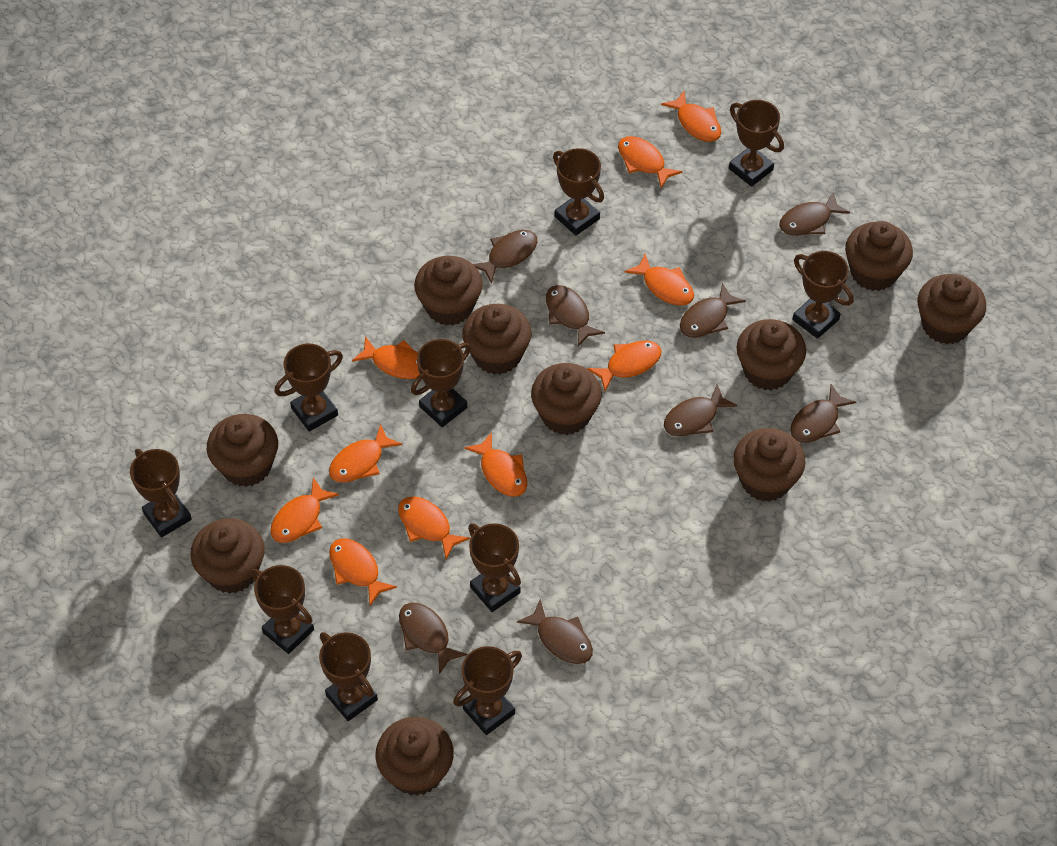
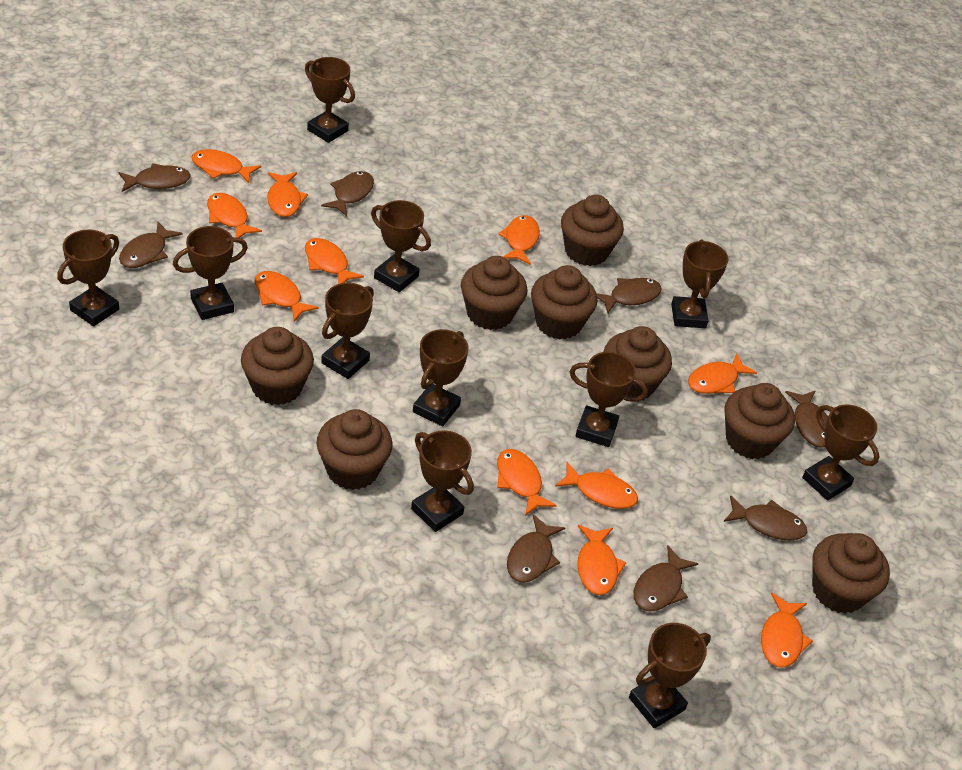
brown cupcake: [190,518,265,594] [207,414,278,487] [376,717,454,796] [414,255,483,326] [462,304,532,374] [531,363,602,435] [733,428,806,502] [736,319,806,390] [845,221,913,291] [918,274,986,344] = 10 -> [241,327,314,405] [317,409,393,490] [461,256,528,330] [531,265,597,340] [561,195,624,266] [603,326,672,402] [724,383,795,459] [812,533,890,614] = 8
brown trophy: [130,449,192,537] [251,565,314,654] [275,343,343,432] [319,632,378,721] [411,339,471,427] [453,646,522,735] [468,523,521,612] [553,148,604,235] [729,100,784,187] [792,251,854,339] = 10 -> [57,230,119,326] [173,226,248,320] [305,57,355,143] [321,283,374,379] [371,200,431,292] [411,430,474,532] [413,329,469,427] [570,352,648,447] [629,623,711,728] [671,239,729,328] [802,405,879,501] = 11
orange fish: [270,478,339,543] [329,424,402,483] [329,538,397,606] [352,336,420,379] [398,496,470,559] [464,432,527,497] [587,341,662,391] [618,136,683,188] [625,254,694,306] [661,91,721,142] = 10 -> [191,149,261,183] [207,193,262,238] [255,271,319,322] [267,172,308,217] [305,238,364,284] [497,449,557,516] [498,215,540,265] [555,462,638,509] [577,525,627,595] [688,353,757,394] [761,593,813,668] = 11

